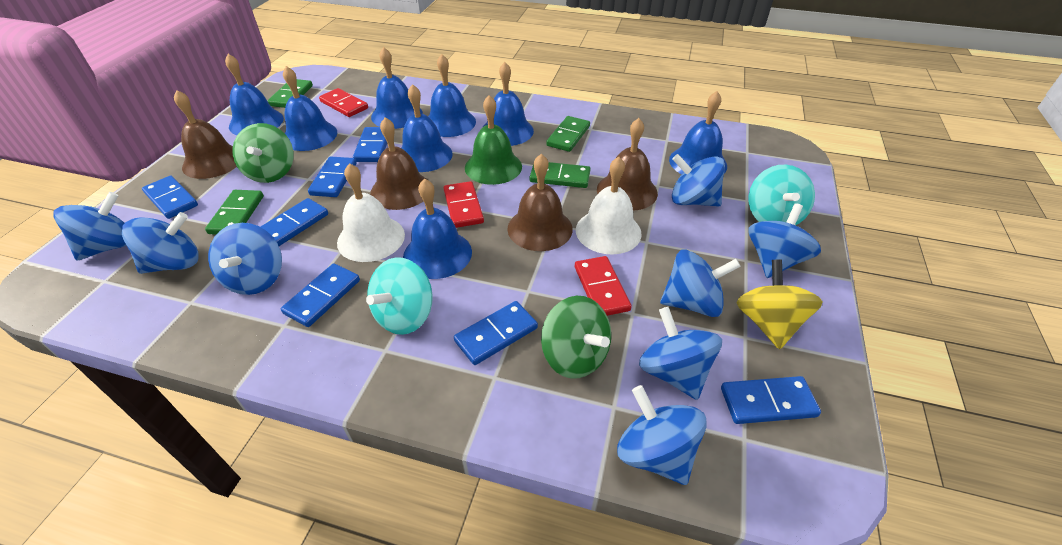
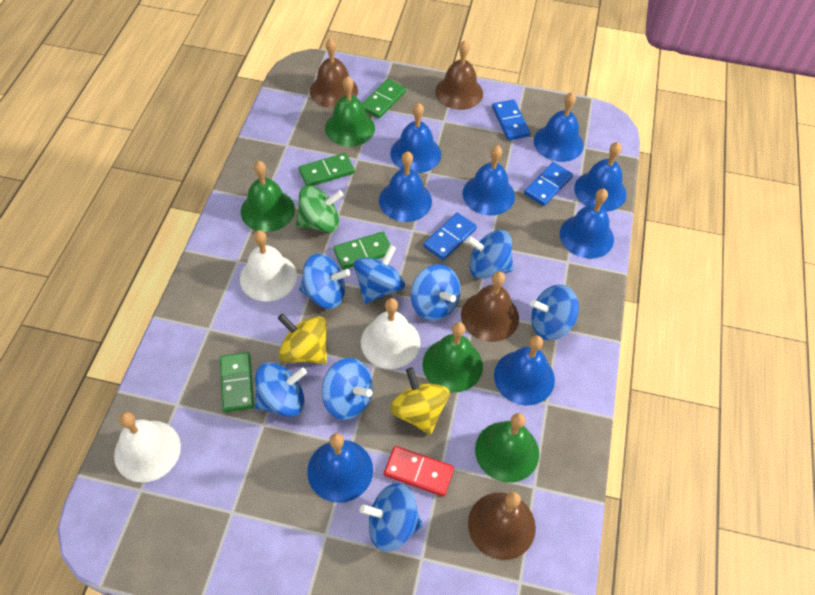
blue domino: [142,176,198,219] [260,198,328,246] [281,263,360,327] [308,156,357,197] [353,127,387,162] [454,301,538,365] [721,376,821,424] = 7 -> [423,212,477,260] [492,100,530,140] [524,162,573,206] = 3
green bell: [465,95,522,185] = 1 -> [241,161,295,232] [325,76,375,146] [423,322,483,393] [475,413,539,483] = 4
green spinning top: [232,123,294,183] [541,296,611,379] = 2 -> [296,186,343,233] = 1
red domino: [319,88,368,117] [444,181,484,228] [575,256,632,316] = 3 -> [384,446,454,497] = 1
turquoise spinning top: [366,257,433,335] [749,165,815,225] = 2 -> none = 0
white bell: [337,163,405,262] [576,157,642,254] = 2 -> [114,412,181,482] [240,230,297,301] [361,298,420,369] = 3
yellow spinning top: [736,259,823,349] = 1 -> [278,314,327,364] [390,367,450,435] = 2

